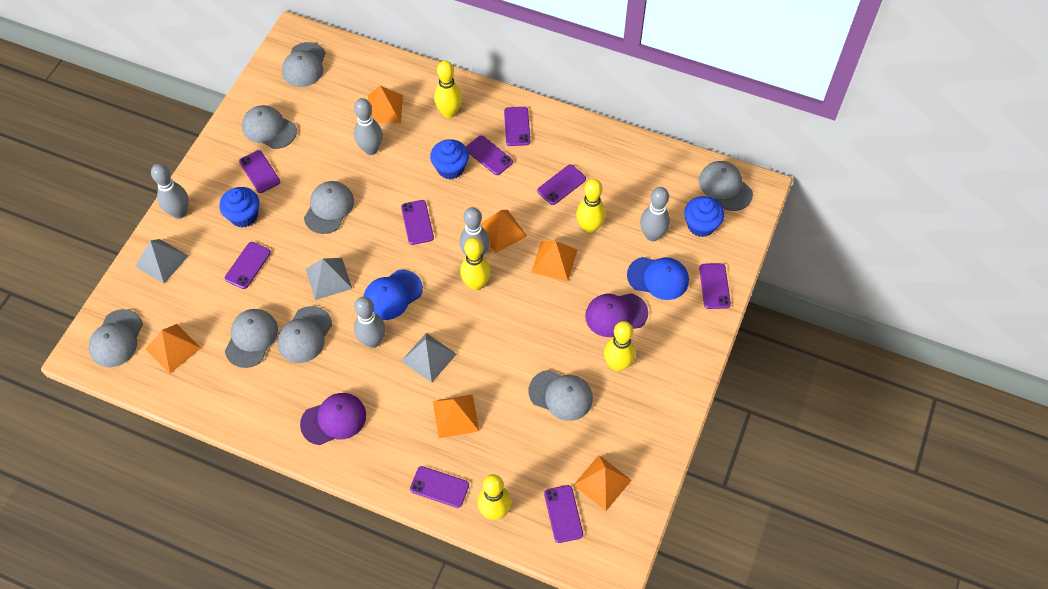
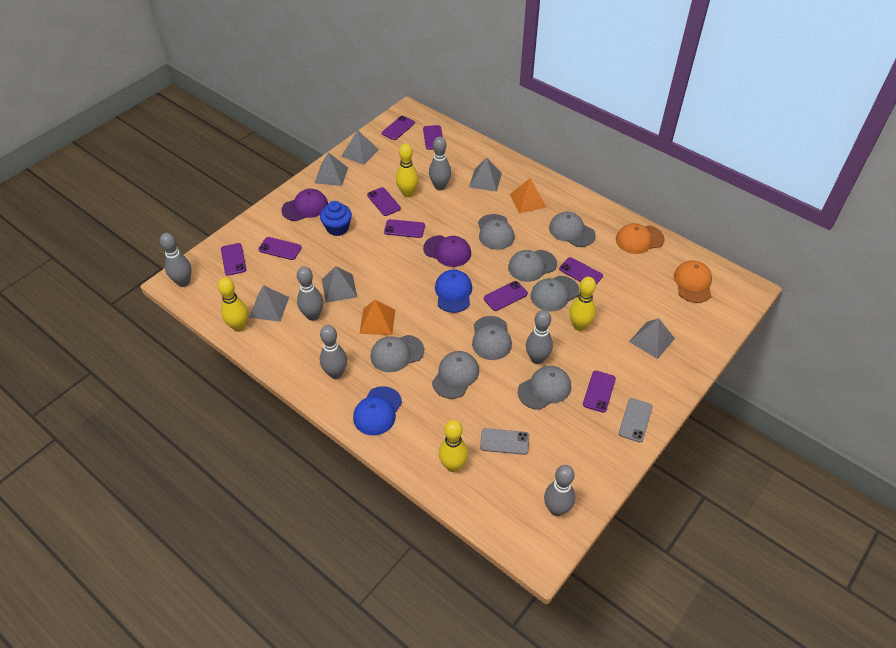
blue cupcake: [219,187,259,228] [430,139,469,179] [684,196,724,237] = 3 -> [320,201,352,236] = 1
grey bowling pin: [151,163,189,219] [354,98,383,155] [354,297,386,348] [460,207,490,256] [640,187,670,241] = 5 -> [160,233,192,287] [297,266,323,321] [320,325,347,379] [429,137,451,191] [526,310,553,364] [544,465,575,516] = 6
grey phone: none = 0 -> [480,428,529,455] [619,398,653,442] = 2
grey pyramid: [135,239,188,284] [306,258,352,300] [401,333,456,383] = 3 -> [249,285,289,322] [315,153,348,186] [322,266,357,303] [342,130,379,165] [469,157,502,192] [629,318,675,359] = 6
orange cap: none = 0 -> [616,223,664,254] [674,260,712,303] = 2
orange pyramid: [146,324,201,374] [368,86,403,123] [433,394,479,438] [480,210,527,253] [531,241,577,281] [573,455,632,511] = 6 -> [359,300,395,335] [510,178,547,213] = 2
yellow bowling pin: [434,60,462,118] [460,238,491,291] [478,474,511,520] [576,179,606,234] [604,321,636,371] = 5 -> [218,277,248,332] [396,143,419,197] [438,420,468,472] [569,277,596,331] = 4

